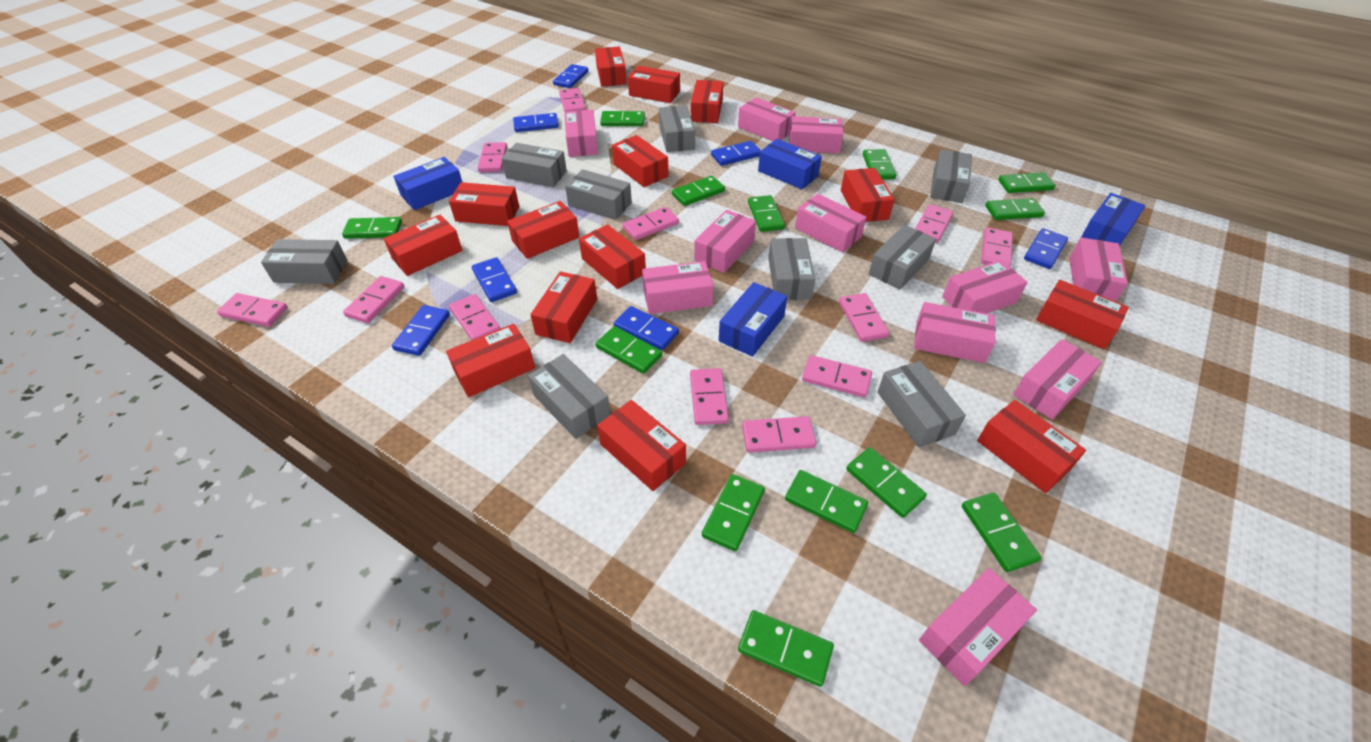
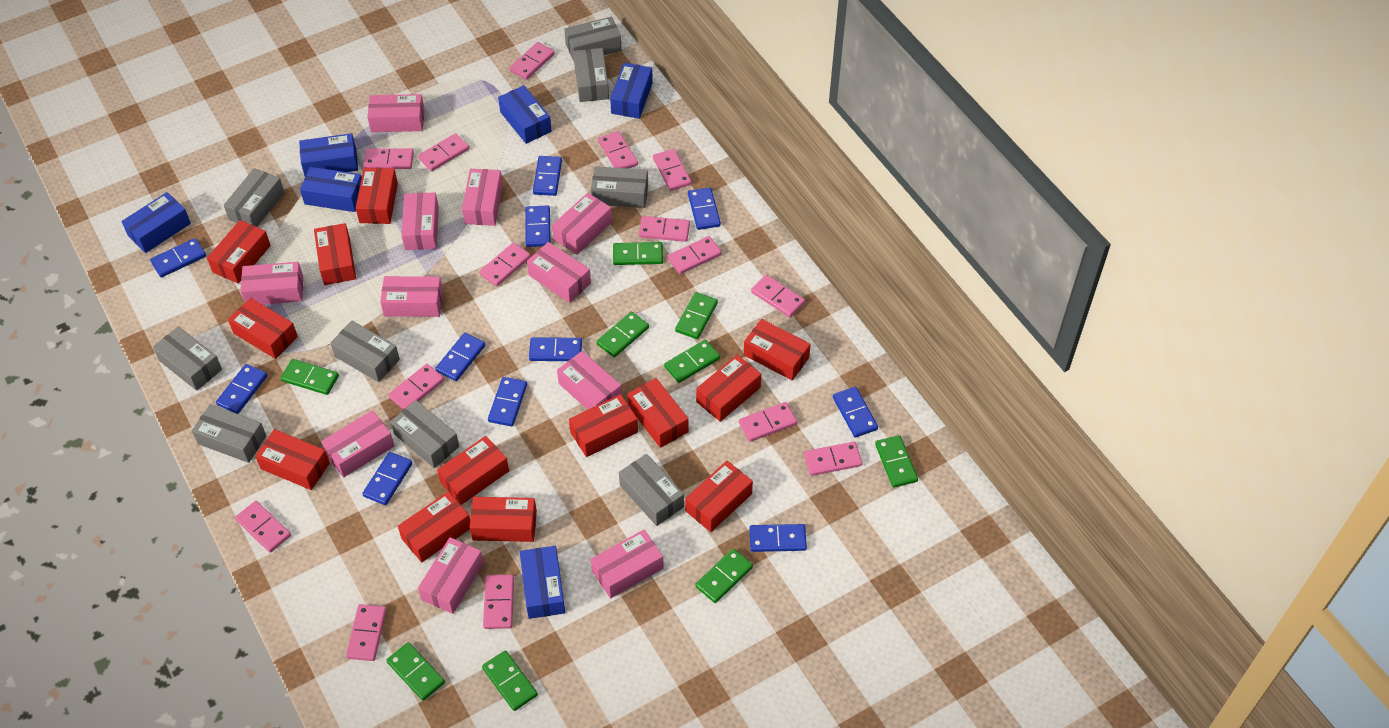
blue box: [393,157,462,210] [719,282,787,357] [758,139,822,190] [1081,193,1145,246] = 4 -> [121,192,191,253] [299,133,358,176] [300,167,362,212] [498,85,552,144] [520,546,565,619] [610,63,653,119] = 6
blue domino: [392,305,450,356] [472,257,517,302] [513,113,559,132] [553,64,589,88] [614,306,679,350] [711,141,761,166] [1024,228,1068,269] = 7 -> [150,238,206,278] [216,364,267,414] [362,452,413,505] [435,333,485,381] [488,377,527,426] [525,205,551,247] [529,337,582,361] [533,156,562,196] [688,187,721,230] [749,524,807,552] [833,387,878,437] = 11
green domino: [342,217,402,239] [596,326,662,374] [600,111,645,126] [672,176,725,206] [702,474,765,551] [738,610,834,687] [748,195,785,232] [785,470,868,533] [846,447,927,518] [863,149,896,180] [962,492,1041,572] [985,198,1045,220] [998,172,1055,193] = 13 -> [281,359,339,395] [386,642,445,701] [482,650,538,711] [596,311,649,357] [613,242,663,265] [664,340,720,383] [675,292,718,339] [695,548,753,603] [875,435,918,488] = 9
pink domino: [217,293,288,327] [343,276,404,323] [449,294,500,340] [478,142,507,172] [559,88,586,112] [623,207,679,240] [690,368,729,425] [742,416,816,452] [802,355,872,397] [839,293,890,342] [915,204,953,243] [981,227,1013,267] = 12 -> [235,501,291,553] [346,604,387,661] [364,148,414,169] [388,364,444,410] [418,133,469,171] [479,242,531,286] [483,575,514,629] [509,42,555,80] [598,131,638,169] [639,216,690,242] [653,149,692,191] [668,236,722,274] [739,402,797,442] [751,275,805,317] [804,442,862,476] = 15
red box: [384,215,463,276] [446,324,535,397] [449,182,519,226] [507,201,580,259] [530,271,597,343] [579,224,646,289] [595,47,627,87] [597,400,686,491] [612,135,668,187] [628,66,680,103] [691,80,723,123] [841,168,895,222] [977,400,1086,493] [1036,280,1129,349] = 14 -> [207,220,271,284] [228,298,298,359] [255,429,330,490] [314,223,356,285] [356,168,398,224] [398,491,470,562] [437,436,509,505] [469,497,537,542] [569,394,638,457] [628,378,689,448] [685,461,753,532] [696,355,761,422] [744,319,811,380] = 13

